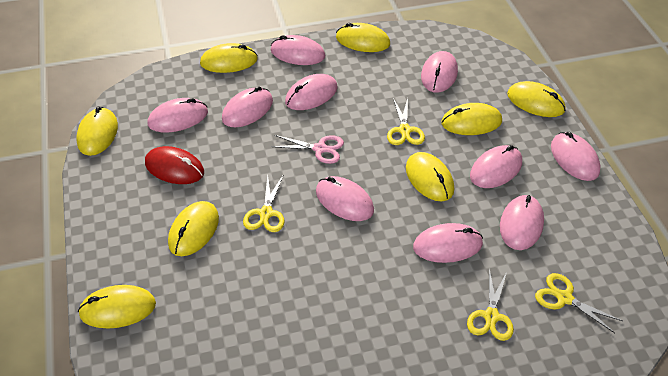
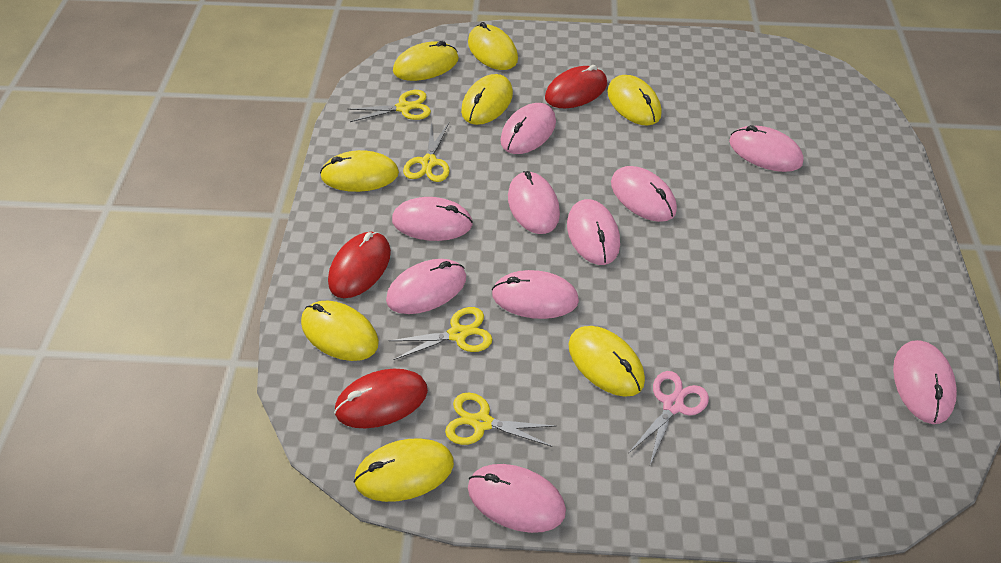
red mouse: [145,146,204,184] = 1 -> [328,232,391,298] [334,369,428,428] [545,65,607,108] = 3

